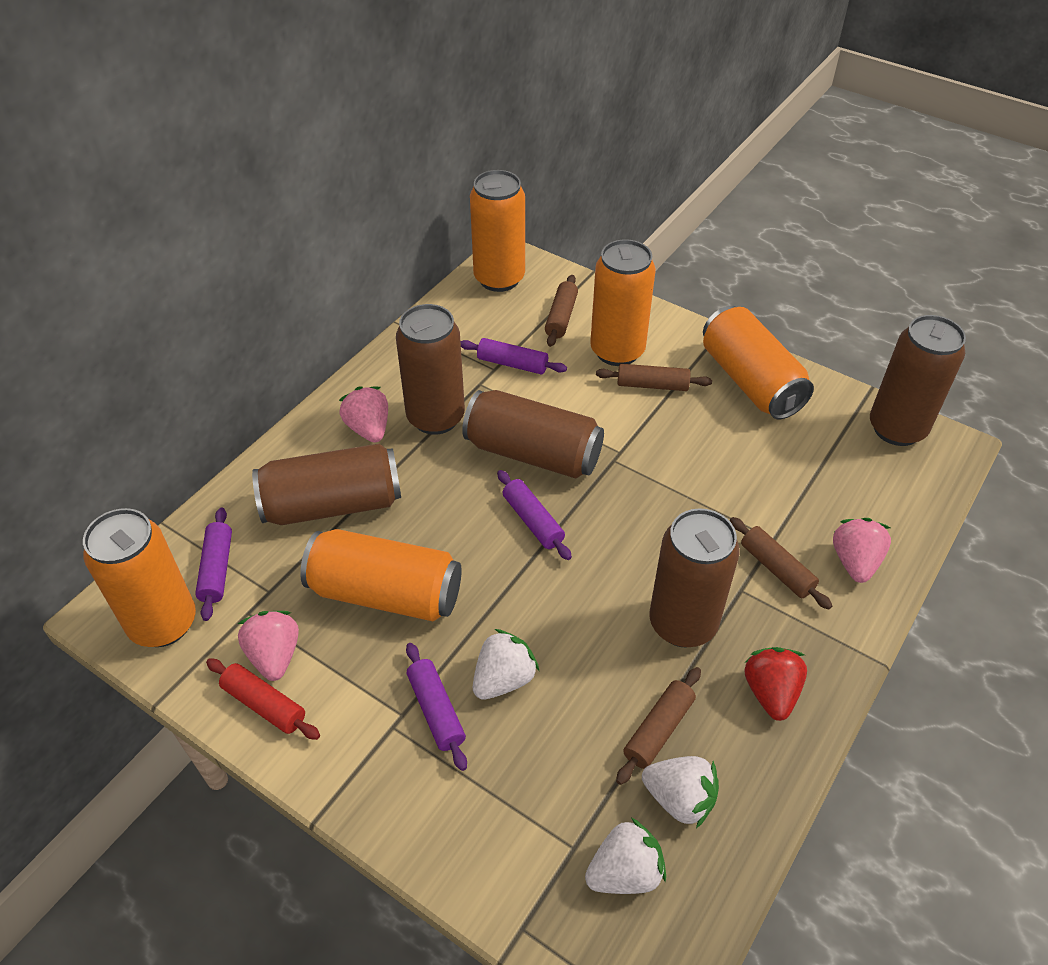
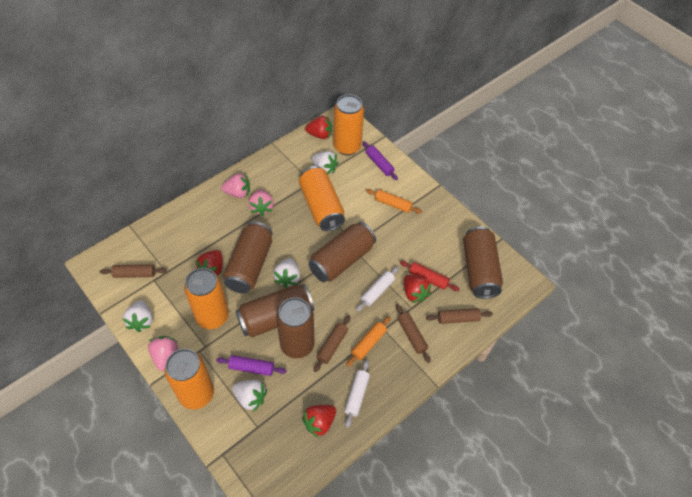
orange can: [83,508,196,647] [300,529,462,621] [470,170,525,292] [590,239,656,366] [703,306,814,419] = 5 -> [164,349,214,409] [184,268,229,329] [299,166,345,231] [333,94,364,155] = 4
orange rolling pin: none = 0 -> [346,316,391,367] [366,189,422,214] = 2
purple rolling pin: [195,508,232,621] [406,643,467,771] [460,338,567,374] [497,470,572,560] = 4 -> [216,355,286,376] [363,142,398,180] = 2
red strawberry: [744,647,807,721] = 1 -> [196,250,223,275] [302,405,336,438] [305,116,332,139] [404,275,431,303] = 4
white rolling pin: none = 0 -> [345,360,370,428] [356,266,399,311] = 2
white strawberry: [473,629,539,700] [585,818,666,894] [642,756,719,828] = 3 -> [122,300,153,332] [232,380,267,412] [273,258,300,288] [312,151,339,174] = 4

